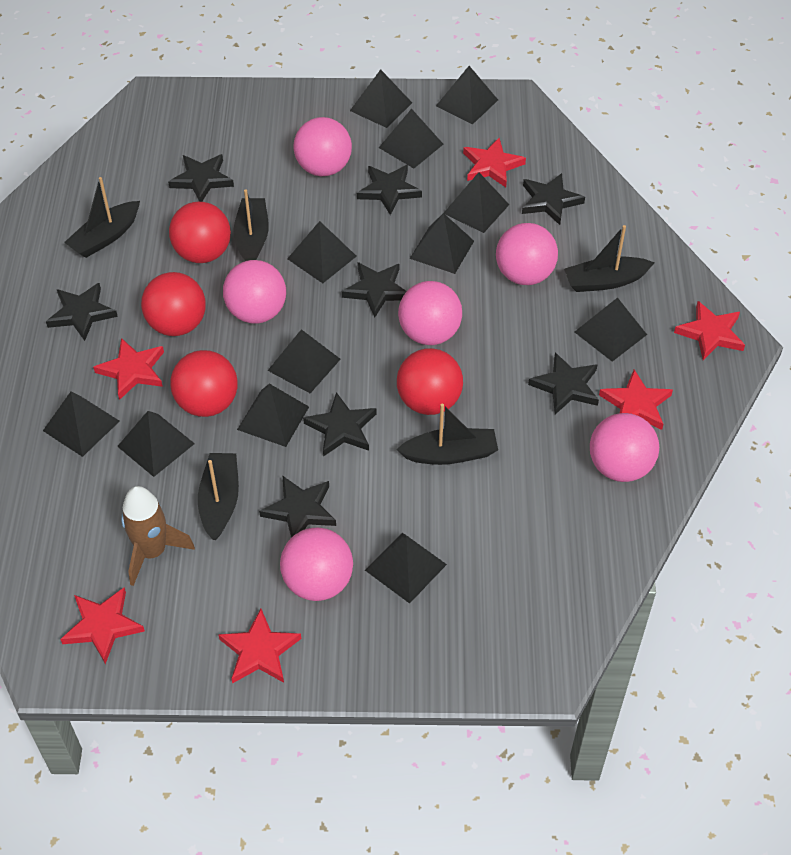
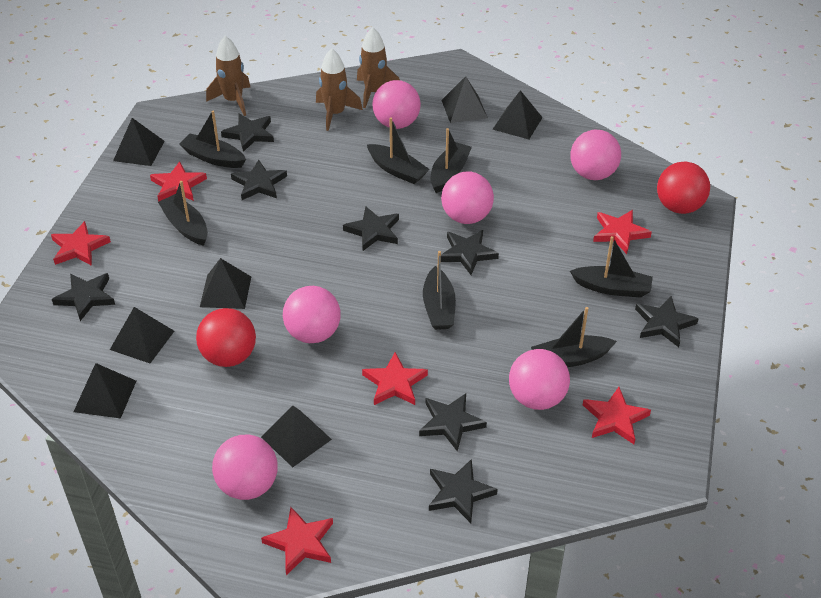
black boat: [64,177,140,258] [198,453,239,540] [233,190,269,261] [396,403,498,465] [564,225,654,292] = 5 -> [158,181,208,246] [179,111,246,168] [367,117,430,184] [423,251,456,330] [430,128,472,193] [531,307,617,367] [570,236,653,298] = 7
black pyramid: [43,392,120,457] [117,411,195,477] [237,384,309,447] [267,329,341,393] [287,221,357,283] [350,69,412,128] [365,533,447,604] [379,109,443,169] [410,213,474,274] [436,66,498,124] [444,172,509,233] [575,297,647,362] = 12 -> [74,363,136,419] [110,307,174,363] [113,118,165,166] [200,258,251,309] [261,406,332,467] [441,76,488,123] [492,90,543,139] = 7
brown rocket: [121,486,195,586] = 1 -> [206,36,250,116] [316,48,363,131] [357,27,400,108] = 3
red ball: [141,272,206,336] [169,202,231,263] [170,350,238,417] [397,348,463,415] = 4 -> [196,308,256,367] [657,162,710,214] = 2

